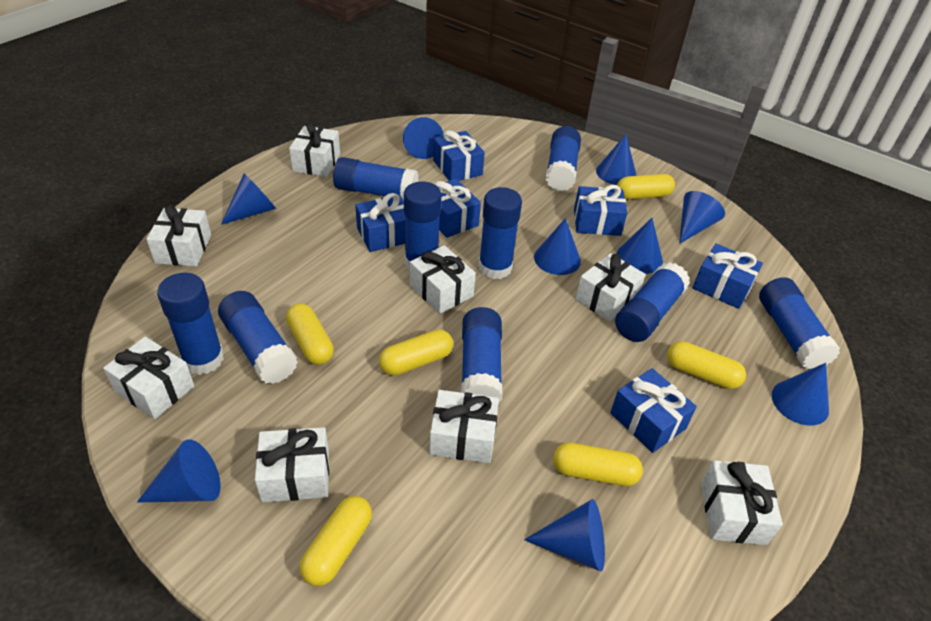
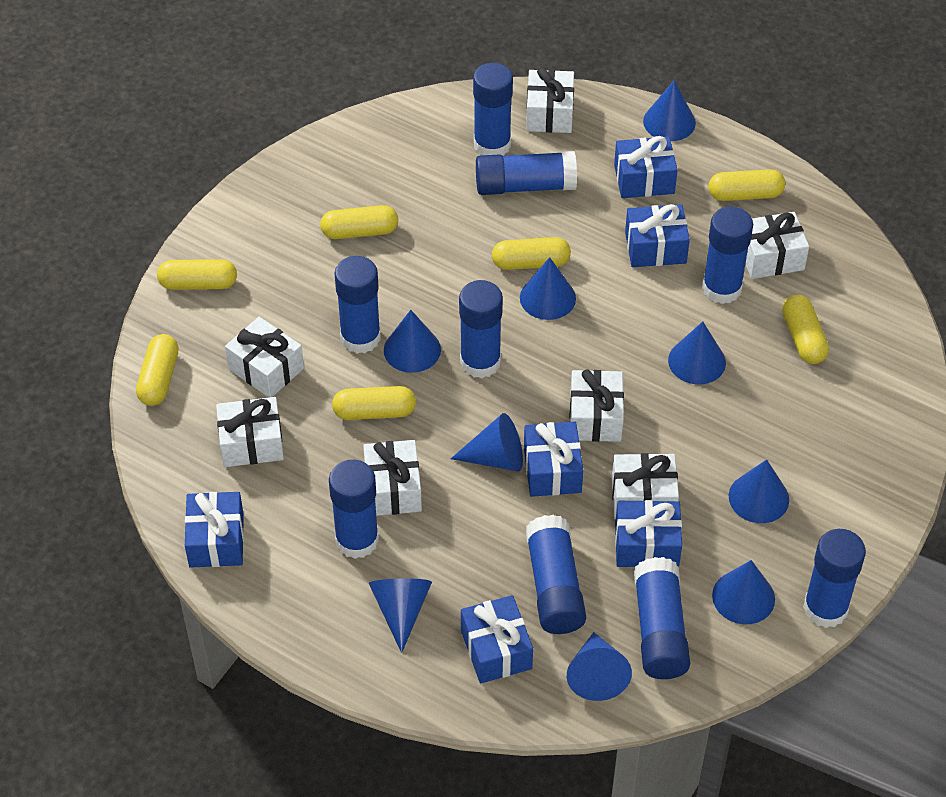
white gift: [103,337,194,419] [146,205,211,266] [255,427,329,502] [289,122,340,177] [410,245,476,314] [429,390,499,463] [575,253,646,322] [701,460,783,545] = 8 -> [216,397,284,467] [225,317,304,397] [363,440,422,516] [526,67,574,133] [570,369,624,442] [612,453,679,520] [745,212,809,279] = 7
yellow capsule: [286,303,334,365] [300,496,372,586] [379,330,453,376] [553,443,643,486] [617,174,675,199] [667,341,746,389] = 6 -> [136,334,179,406] [157,259,237,290] [320,205,398,239] [332,386,416,420] [492,237,571,270] [709,169,785,201] [782,295,829,364] = 7

